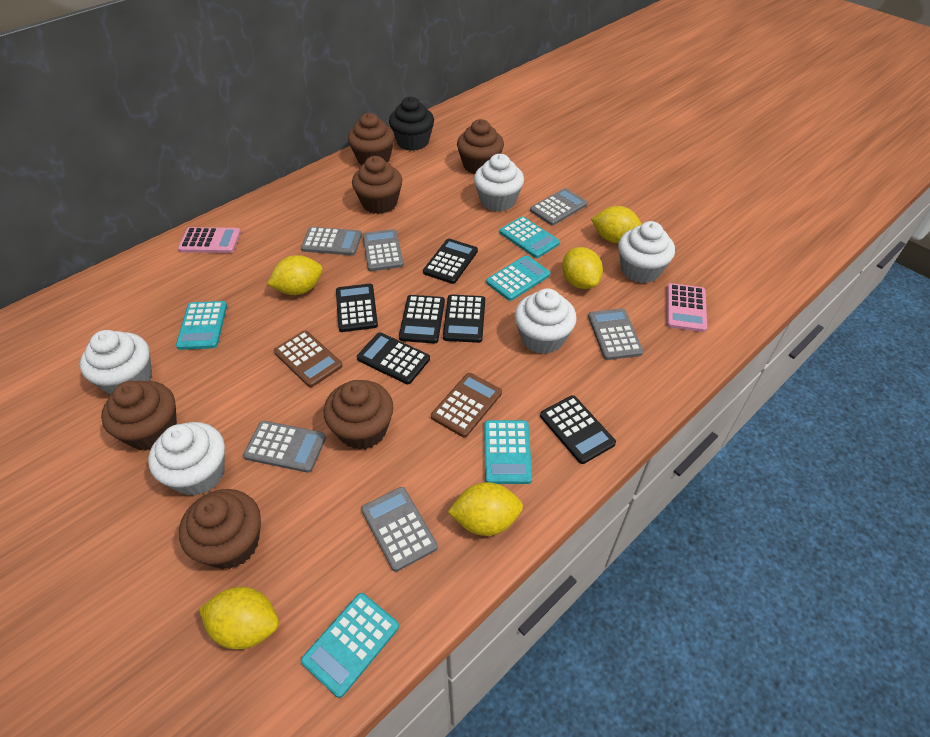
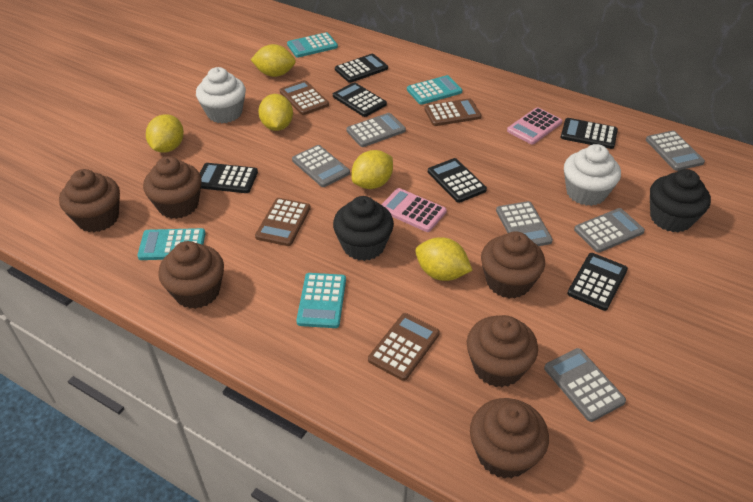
black cupcake: [389,97,434,151] = 1 -> [333,196,394,261] [650,169,711,233] = 2
brown calculator: [274,331,343,387] [431,373,502,437] = 2 -> [255,198,311,246] [279,80,329,115] [368,313,440,381] [424,98,481,126] = 4
turquoise calculator: [176,301,227,350] [301,593,399,698] [484,420,532,484] [486,255,551,301] [500,216,560,258] = 5 -> [137,228,206,260] [287,32,338,57] [296,273,346,328] [407,75,462,105] = 4
white cupcake: [80,330,152,395] [148,422,225,496] [474,154,524,212] [515,288,577,354] [618,221,675,283] = 5 -> [196,67,246,123] [564,144,621,206] = 2

